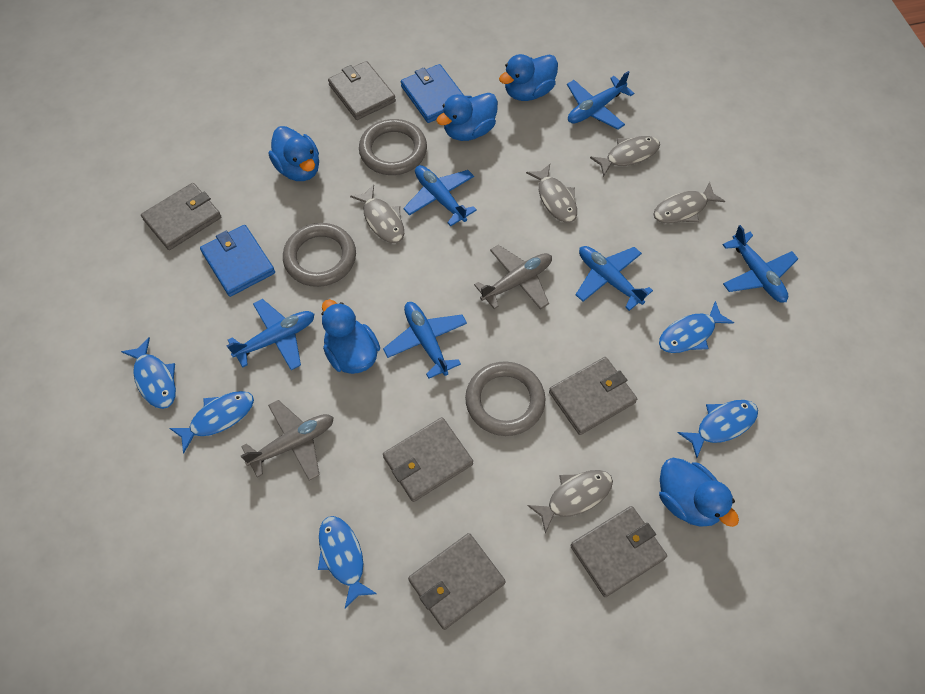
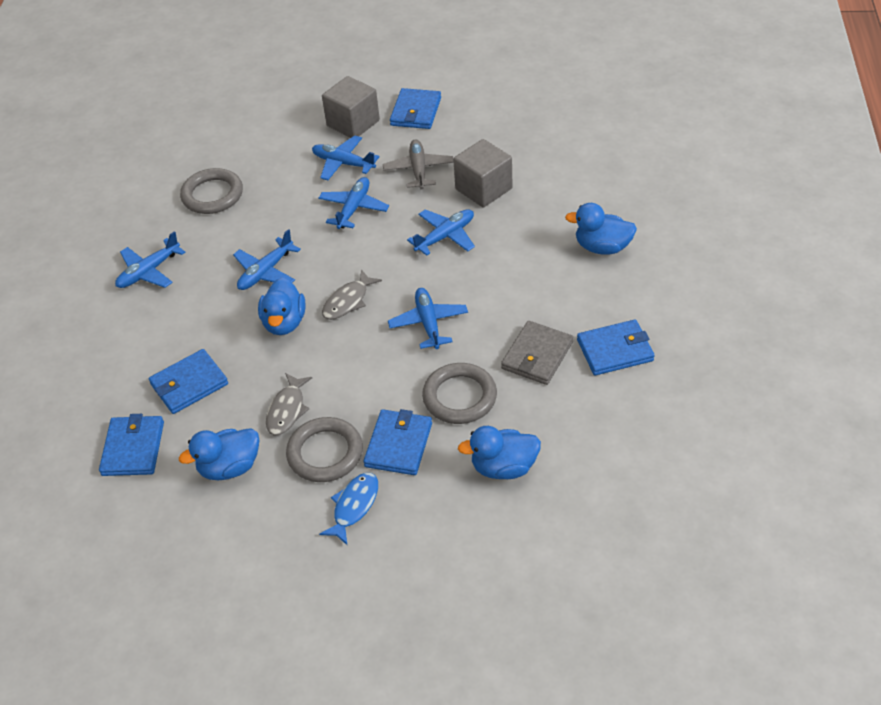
blue duck: [269,126,319,181] [321,299,380,374] [436,93,498,141] [499,54,558,101] [659,458,739,527] = 5 -> [179,428,259,480] [258,277,305,335] [458,426,541,479] [565,203,637,255] = 4
blue fish: [121,337,176,409] [169,391,254,453] [318,516,377,608] [659,301,734,353] [678,400,758,458] = 5 -> [319,473,378,546] = 1
blue wallet: [200,225,275,297] [401,64,463,123] = 2 -> [99,414,164,476] [149,349,228,414] [363,409,432,475] [390,88,441,129] [577,319,655,376] = 5
grey cube: none = 0 -> [322,76,380,138] [453,139,513,207] = 2
grey fish: [350,185,404,243] [526,164,577,223] [528,470,613,534] [590,136,660,177] [653,182,725,223] = 5 -> [266,373,312,436] [322,270,382,320] = 2
grey plane: [241,400,334,481] [474,245,552,309] = 2 -> [383,139,454,190] = 1
grey wallet: [141,183,221,250] [328,61,396,120] [383,417,473,502] [408,533,506,630] [549,357,637,435] [570,506,667,597] = 6 -> [501,321,573,385] = 1

